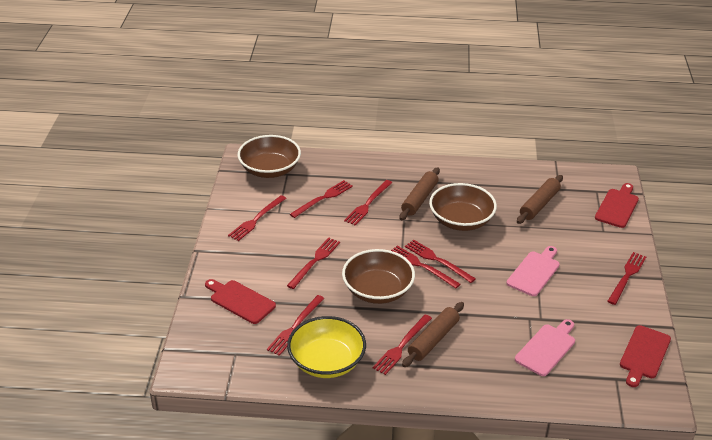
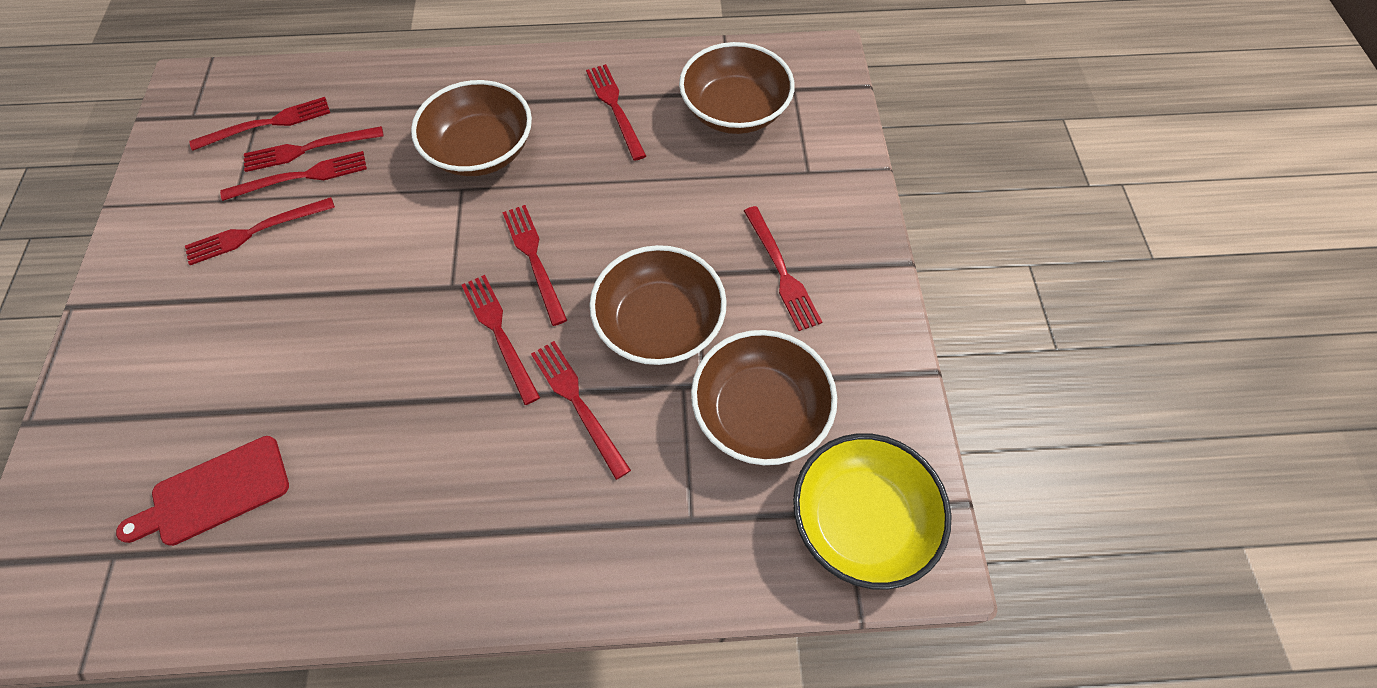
brown bowl: [238,135,301,178] [342,249,415,304] [429,183,497,231] = 3 -> [411,80,532,176] [589,245,727,365] [679,42,795,134] [691,330,837,465] = 4
brown rolling pin: [400,167,440,220] [402,302,464,367] [517,175,563,224] = 3 -> none = 0
pink cutting board: [506,246,560,296] [515,319,575,376] = 2 -> none = 0
red cutting board: [205,279,276,324] [595,183,639,228] [620,325,671,387] = 3 -> [116,436,289,546] = 1

